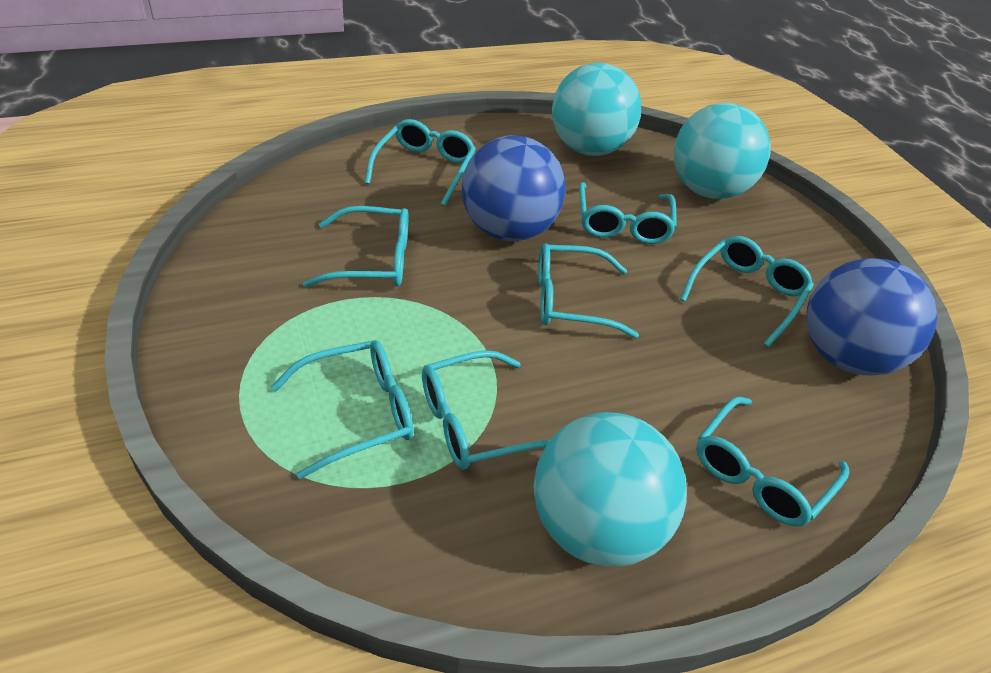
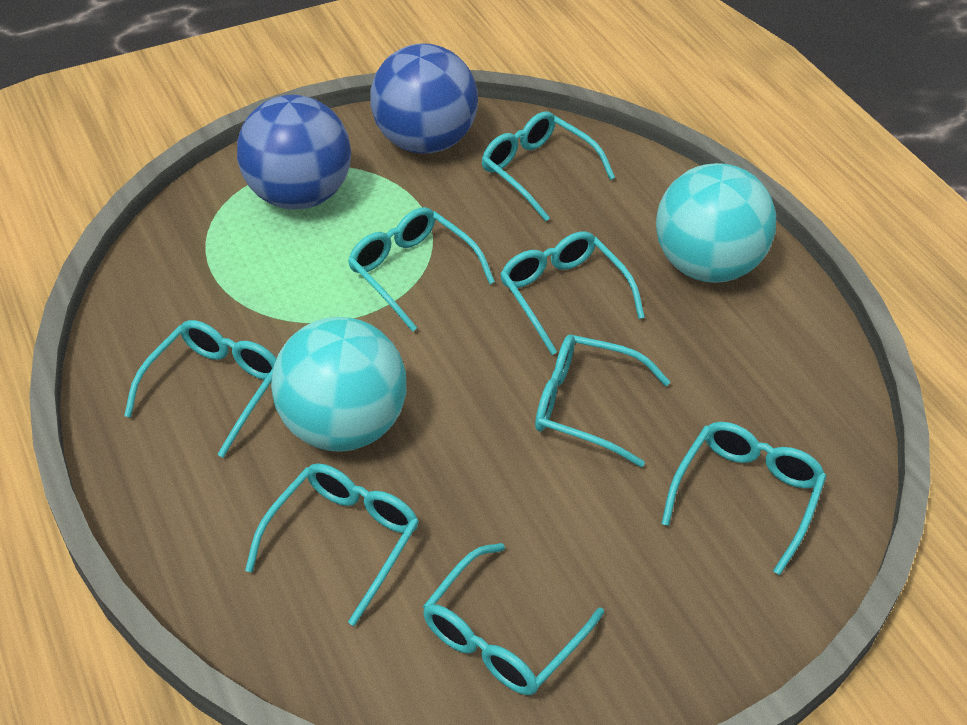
turquoise ball: [533,412,687,567] [552,63,641,156] [674,103,771,199] = 3 -> [271,317,406,452] [656,163,776,283] = 2

